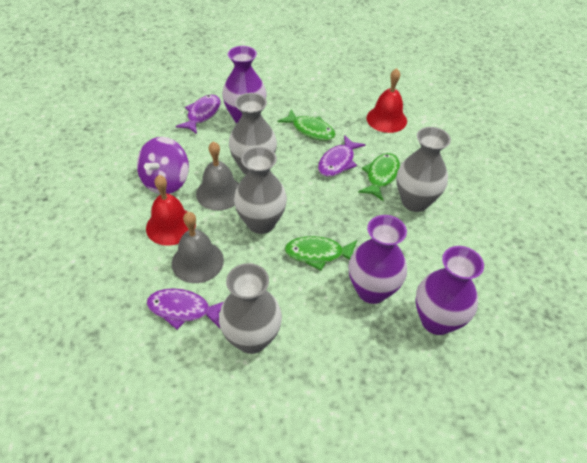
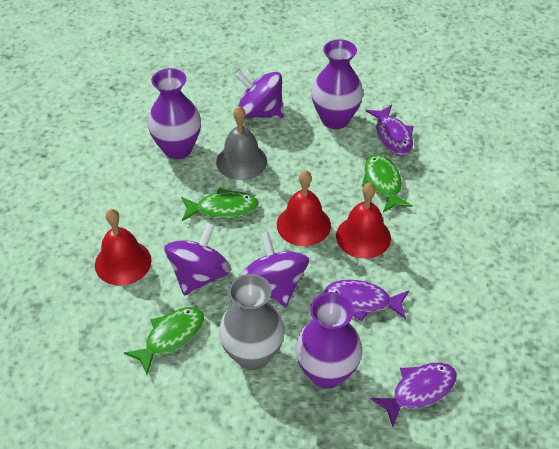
grey bell: [172,212,224,283] [196,141,239,211] = 2 -> [216,106,267,180] = 1
grey vase: [219,263,282,354] [229,93,277,175] [234,147,287,234] [396,127,451,212] = 4 -> [219,274,285,370] = 1
purple spinning top: [137,137,189,194] = 1 -> [164,223,231,296] [235,71,284,118] [241,232,309,307] = 3
red bell: [146,175,196,246] [366,68,407,133] = 2 -> [95,209,152,285] [277,170,331,246] [336,183,391,259] = 3

